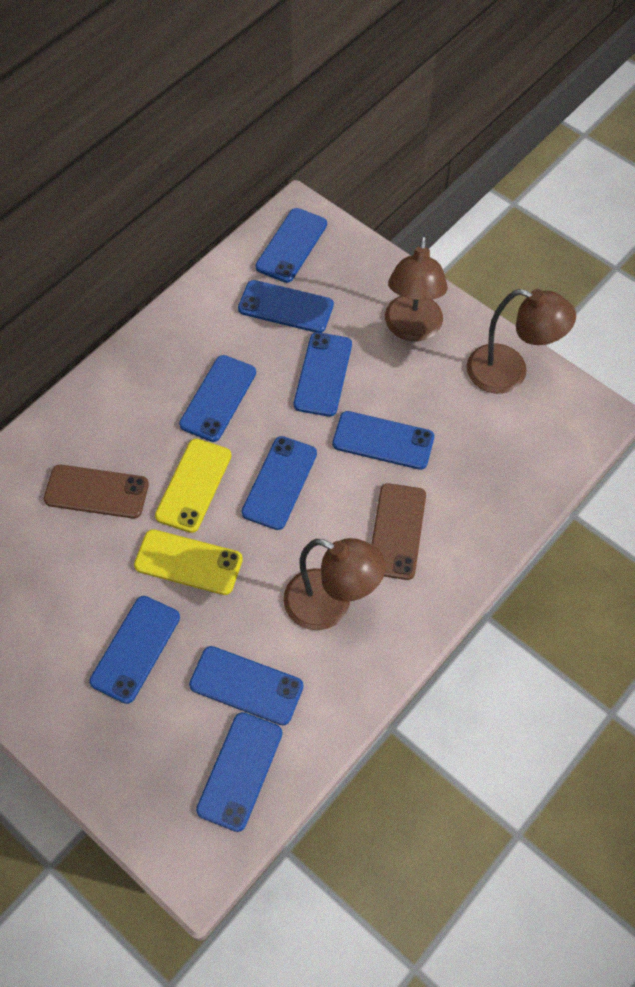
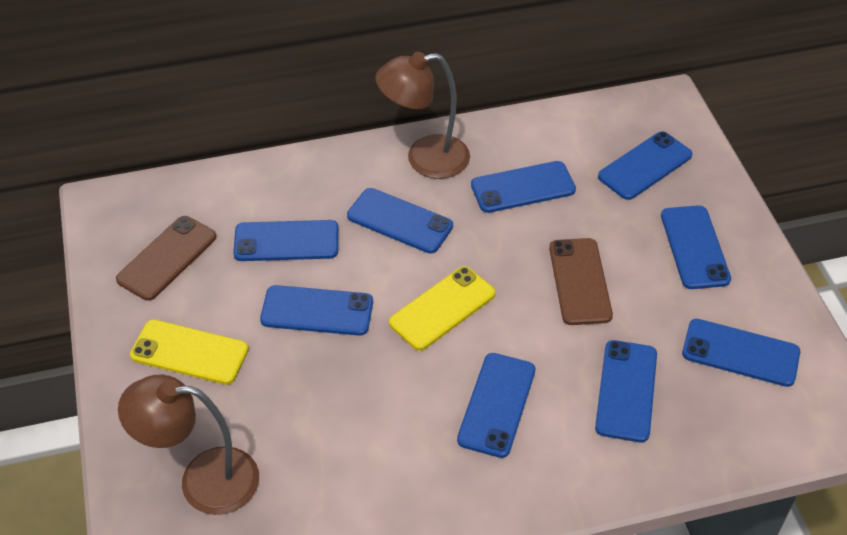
brown lamp: [284,538,386,630] [385,236,448,341] [467,289,576,394] = 3 -> [118,375,259,515] [375,52,470,179] = 2

